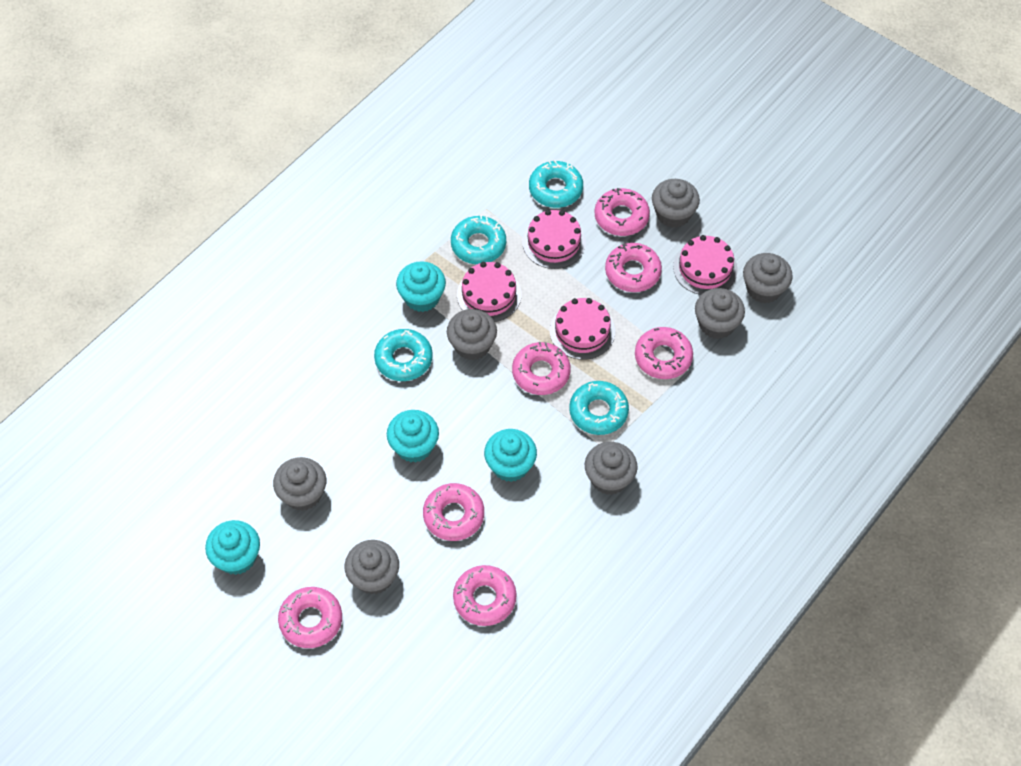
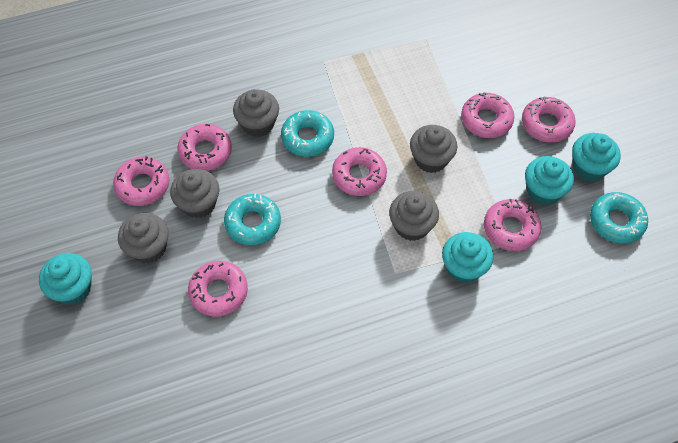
grey cupcake: [273,457,326,511] [345,540,399,595] [447,309,497,360] [585,442,638,495] [652,179,700,228] [695,288,745,339] [743,253,793,303] = 7 -> [118,213,169,263] [170,169,219,218] [233,89,279,137] [389,191,439,241] [410,125,457,173] = 5
pink cake: [457,262,521,322] [522,210,586,269] [550,298,615,360] [673,235,738,295] = 4 -> none = 0
turquoise donut: [374,329,433,381] [451,215,506,264] [529,160,583,208] [569,381,629,435] = 4 -> [224,194,281,245] [281,110,334,157] [590,192,648,244] = 3

